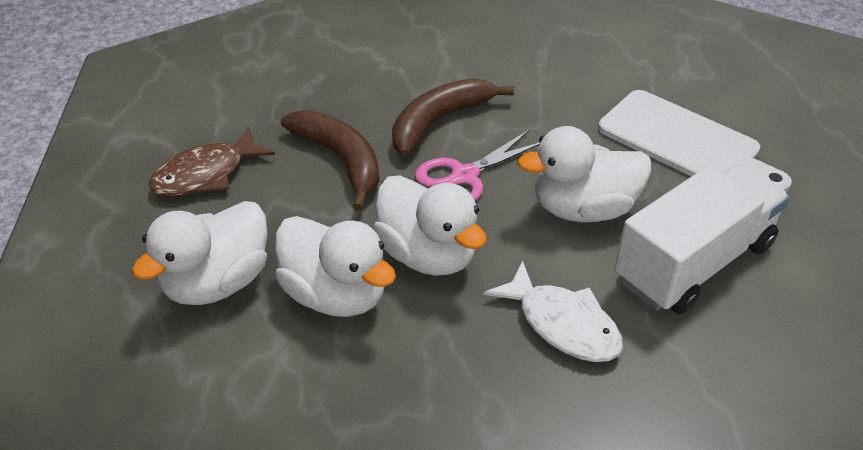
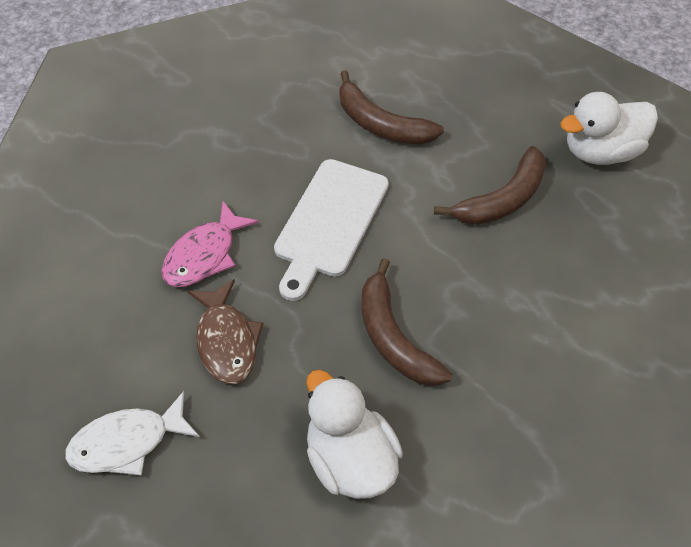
brown banana: [281,110,380,211] [392,78,514,156] = 2 -> [339,70,444,145] [362,258,452,386] [434,146,546,225] = 3
pink fish: none = 0 -> [162,201,259,287] = 1
pink scissors: [415,129,540,201] = 1 -> none = 0
white duck: [132,201,268,305] [275,216,396,317] [373,175,487,276] [517,126,651,223] = 4 -> [306,370,403,499] [560,92,658,165] = 2
white truck: [615,163,790,314] = 1 -> none = 0

